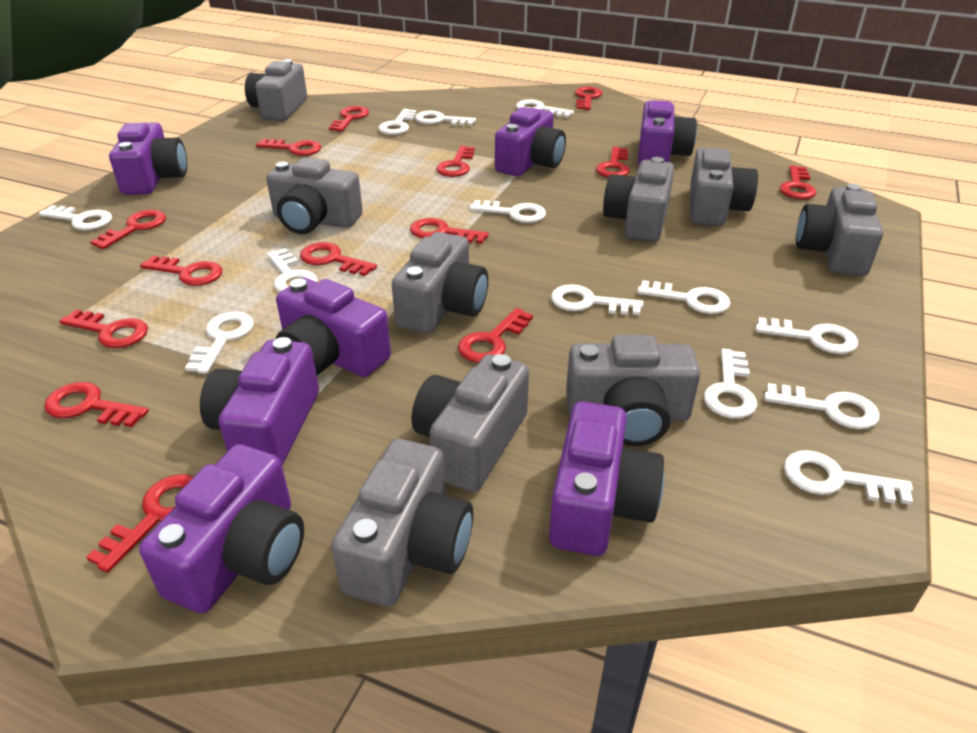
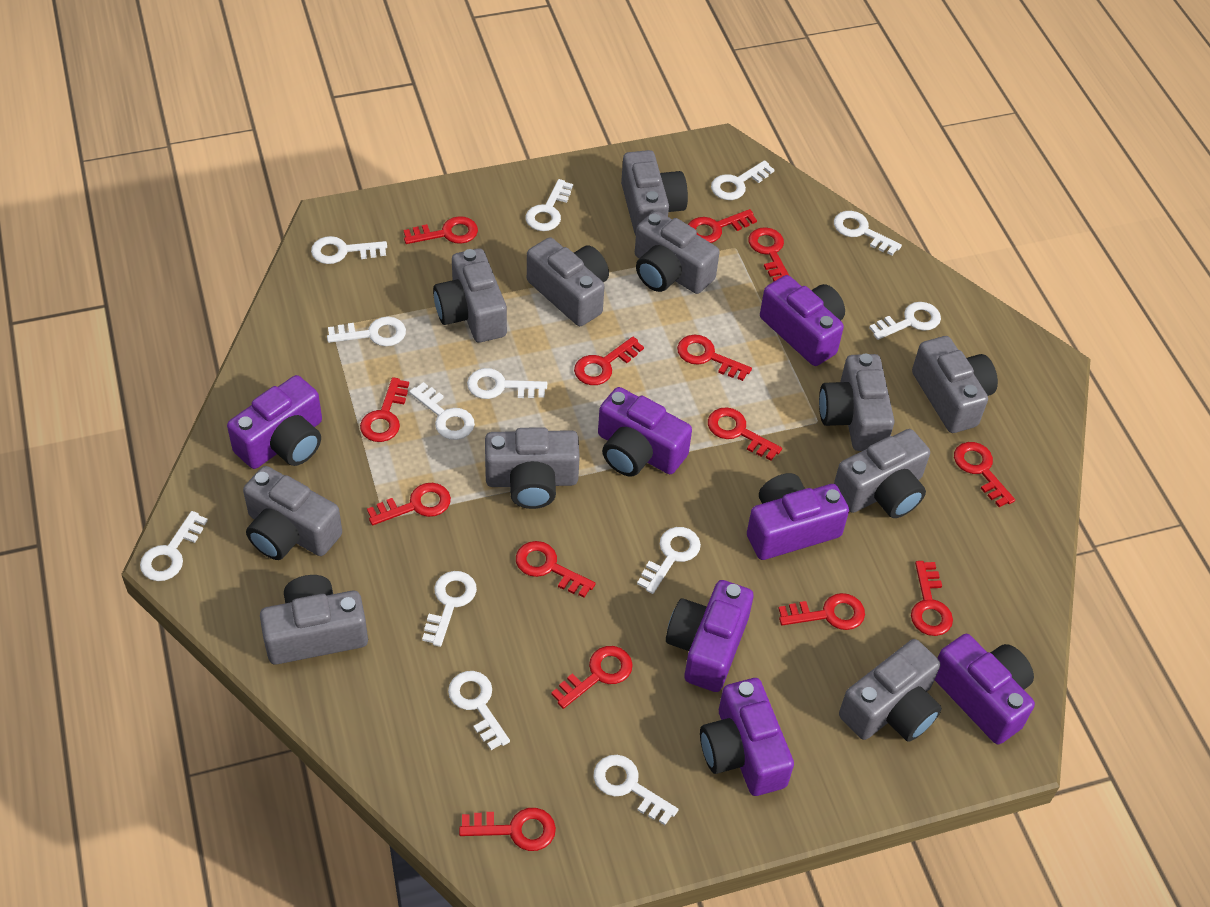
grey camera: [245,59,307,121] [266,158,363,234] [331,439,473,606] [392,232,488,334] [412,354,529,492] [566,335,700,446] [603,157,674,242] [690,147,758,226] [796,184,883,276] = 9 -> [243,466,342,560] [260,575,368,665] [433,248,507,342] [485,427,580,509] [527,237,609,326] [621,150,688,235] [635,211,720,294] [819,354,894,451] [834,429,930,518] [839,639,942,742] [912,336,998,433] = 11

